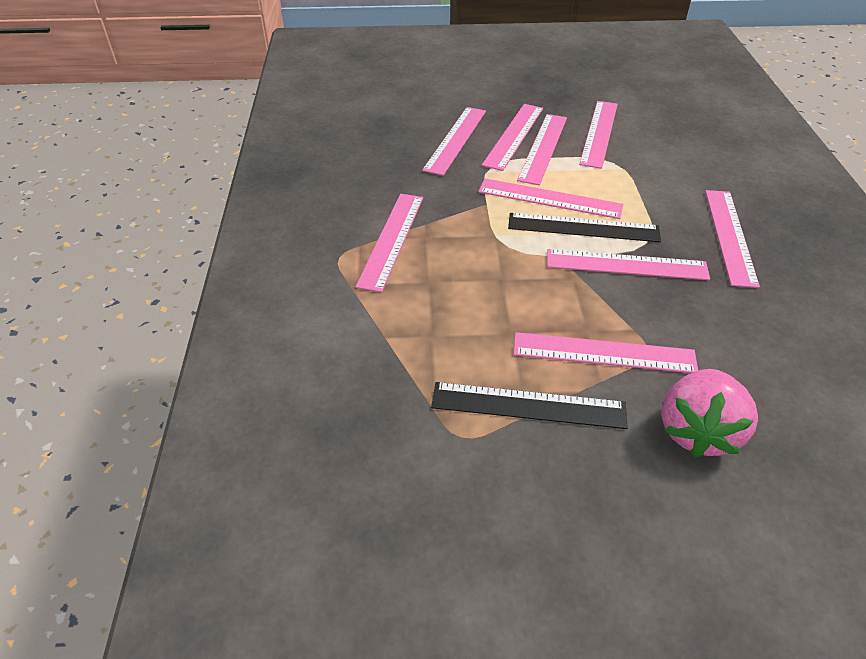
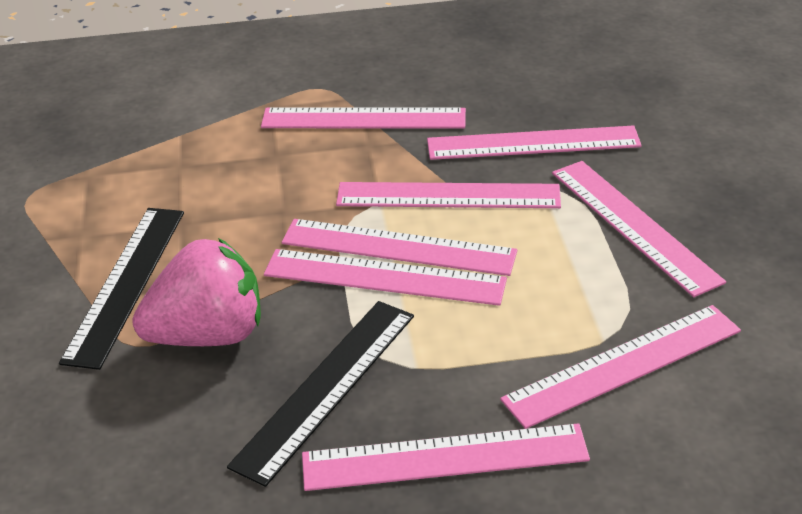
pink ruler: [356,194,423,292] [422,107,486,176] [478,178,623,219] [482,104,543,171] [513,332,698,373] [517,114,567,185] [547,249,710,280] [579,101,618,169] [705,190,760,288] = 9 -> [261,107,466,129] [264,249,507,306] [282,219,517,276] [302,423,590,491] [336,182,561,208] [427,125,642,160] [500,305,741,429] [552,161,726,297] = 8

